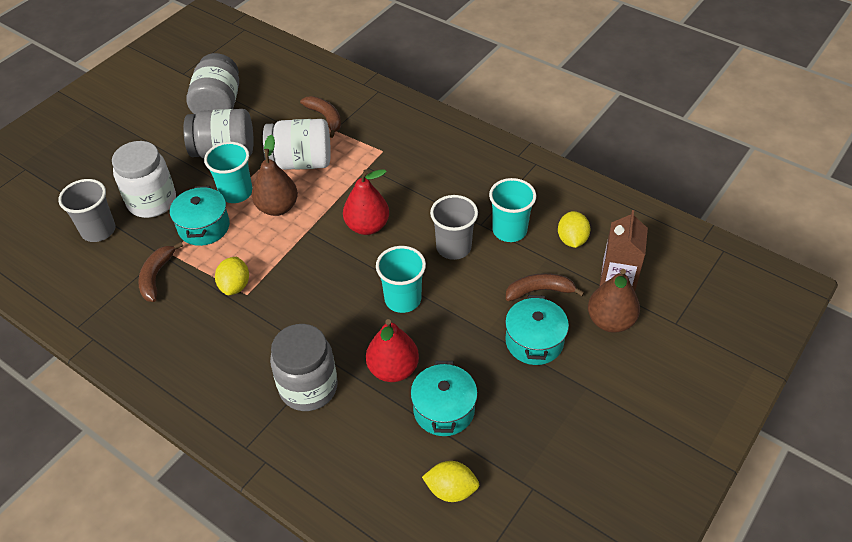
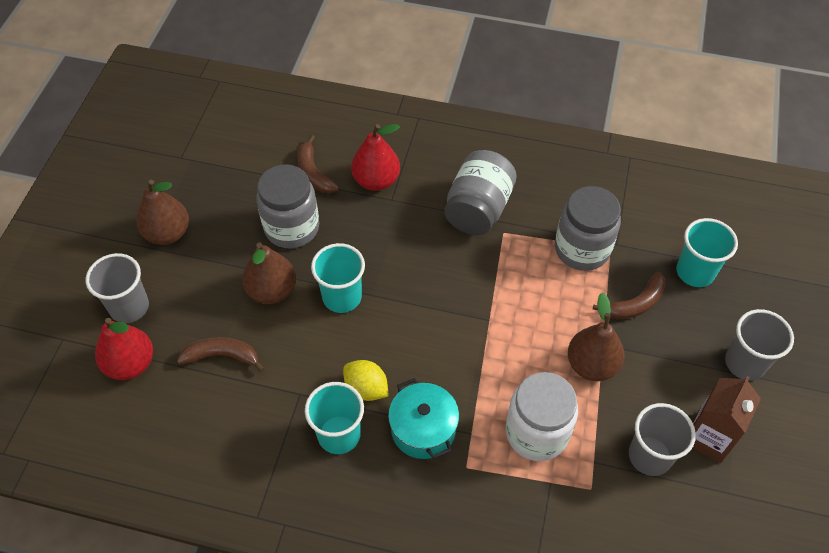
brown pear: [252,135,298,216] [588,269,640,333] = 2 -> [136,180,189,245] [242,242,296,304] [568,292,625,381] = 3
grey cup: [58,179,115,242] [430,195,478,260] = 2 -> [86,253,149,323] [629,403,696,476] [725,309,794,380] = 3
turquoise pot: [170,186,230,246] [411,361,478,436] [505,295,569,365] = 3 -> [388,378,459,459] = 1
white jar: [112,141,176,218] [263,119,331,170] = 2 -> [505,372,578,461] = 1
yellow lemon: [215,257,249,295] [422,461,479,502] [558,211,591,248] = 3 -> [343,360,389,401] = 1

